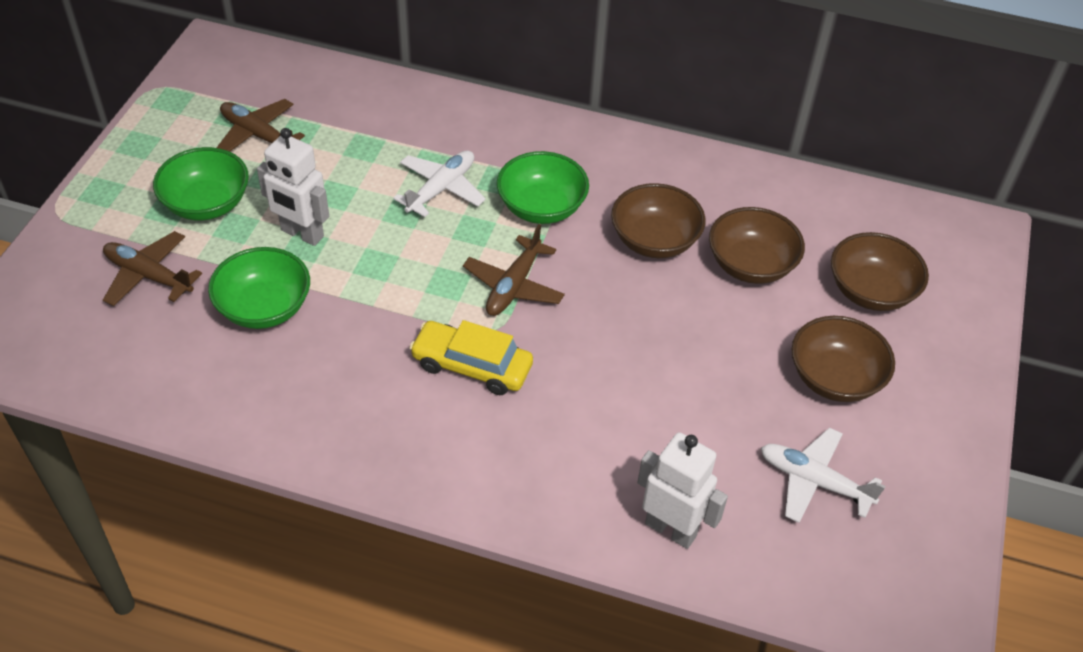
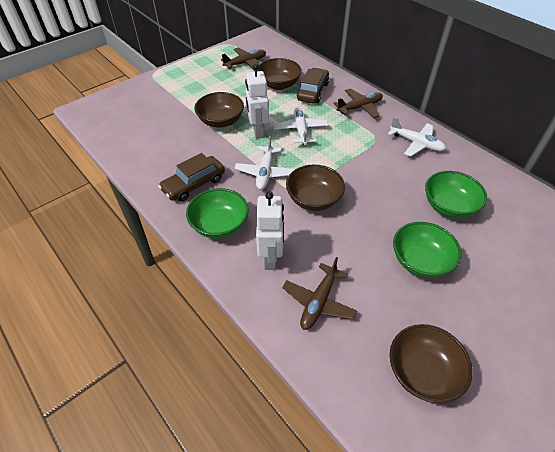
brown car: none = 0 -> [158,153,225,201] [297,68,329,103] = 2
white plane: [393,150,486,217] [761,428,886,523] = 2 -> [235,136,295,190] [273,107,328,145] [388,117,446,156] = 3
yellow car: [409,320,533,395] = 1 -> none = 0

